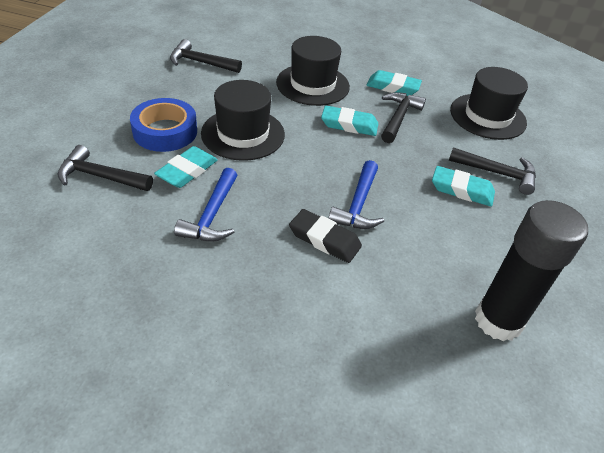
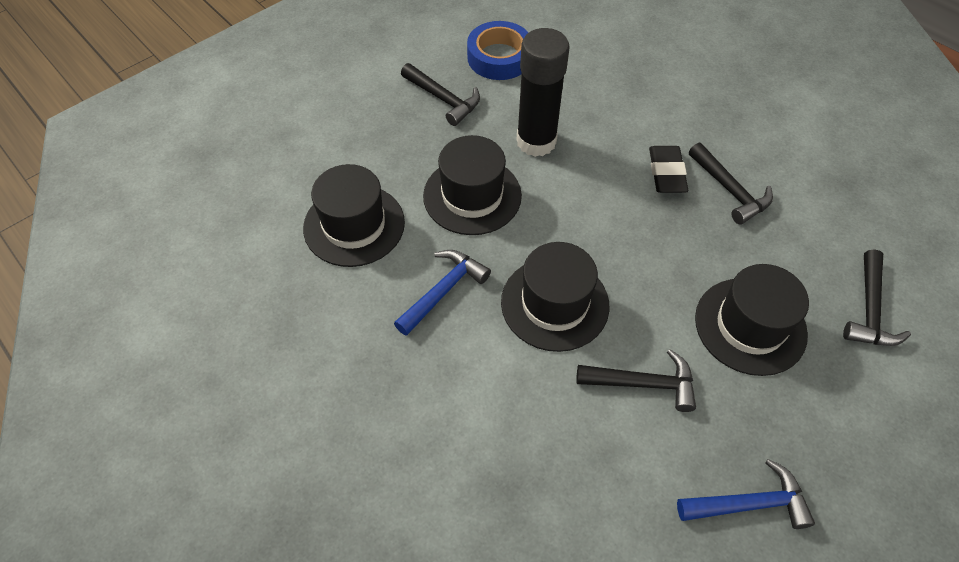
black hat: [201,80,285,161] [276,36,350,106] [450,67,528,140] = 3 -> [303,164,405,267] [423,135,522,235] [501,242,609,352] [695,264,809,376] = 4
turquoise eraser: [154,146,218,188] [321,106,378,136] [367,70,422,96] [432,166,495,207] = 4 -> none = 0

